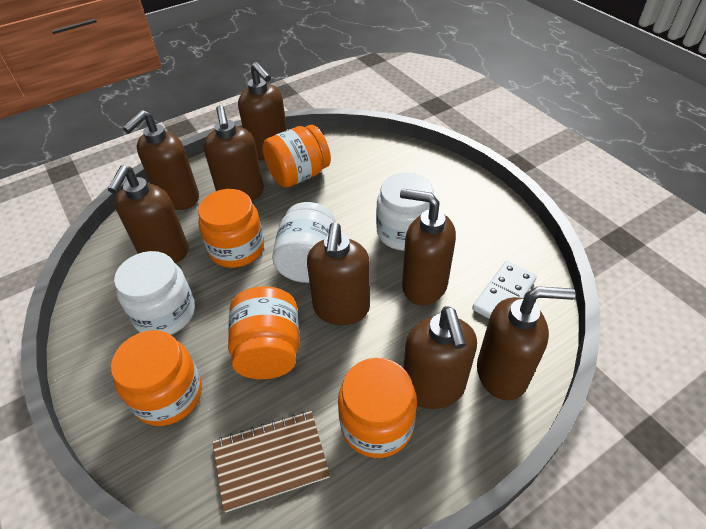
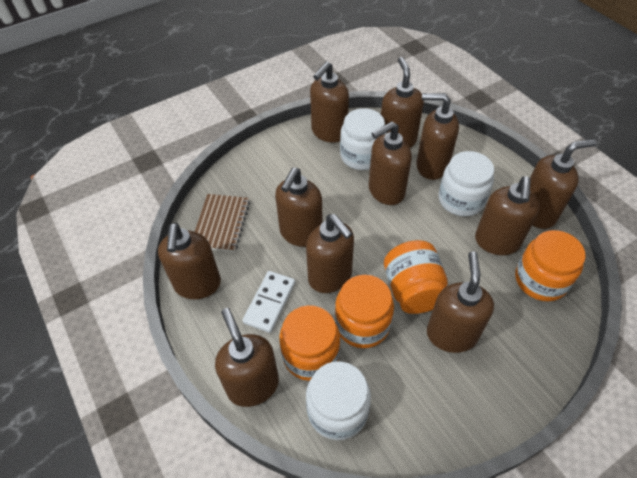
brown soap dispenser: [108,165,189,263] [123,110,199,210] [204,105,264,201] [238,62,287,160] [307,222,370,325] [400,189,456,305] [403,306,477,409] [477,286,576,400] = 8 -> [158,223,221,299] [215,308,279,407] [275,168,323,247] [306,214,354,293] [310,61,349,143] [369,121,412,205] [381,57,424,148] [416,93,459,180] [427,251,494,353] [475,176,540,255] [530,139,597,229] = 11
orange jar: [111,330,202,426] [198,189,264,268] [228,286,299,379] [263,125,331,188] [338,358,417,458] = 5 -> [279,305,340,381] [335,275,394,348] [384,240,448,314] [515,230,586,301] = 4

